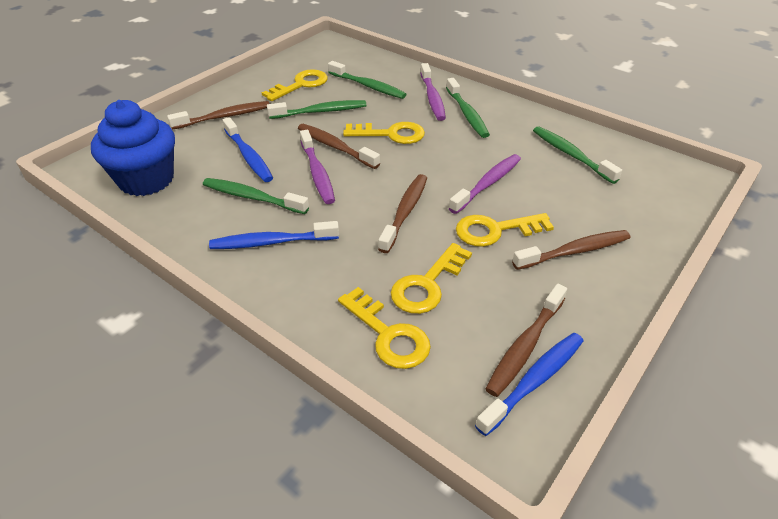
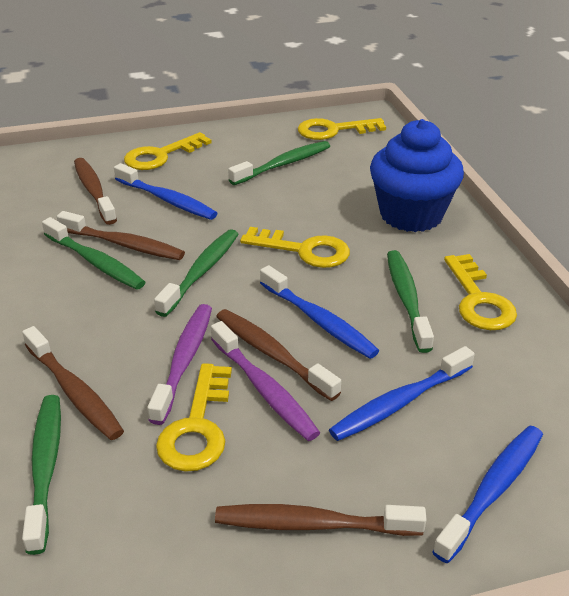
blue toothbrush: [209,221,339,249] [222,117,273,182] [475,333,584,436] = 3 -> [114,163,218,220] [260,265,379,359] [329,346,475,441] [432,426,543,563] = 4
purple toothbrush: [300,130,335,204] [420,63,446,121] [449,154,521,214] = 3 -> [147,304,212,425] [211,321,320,441] = 2

